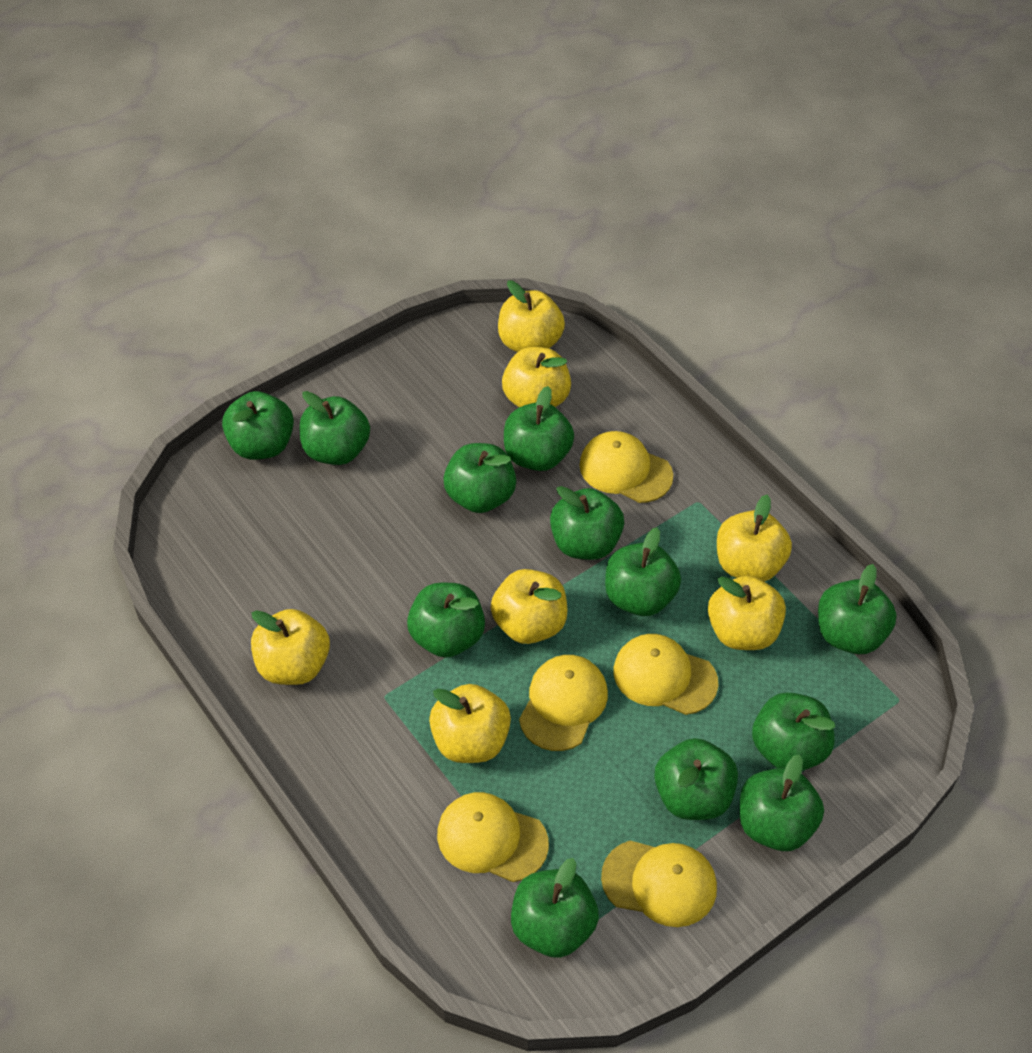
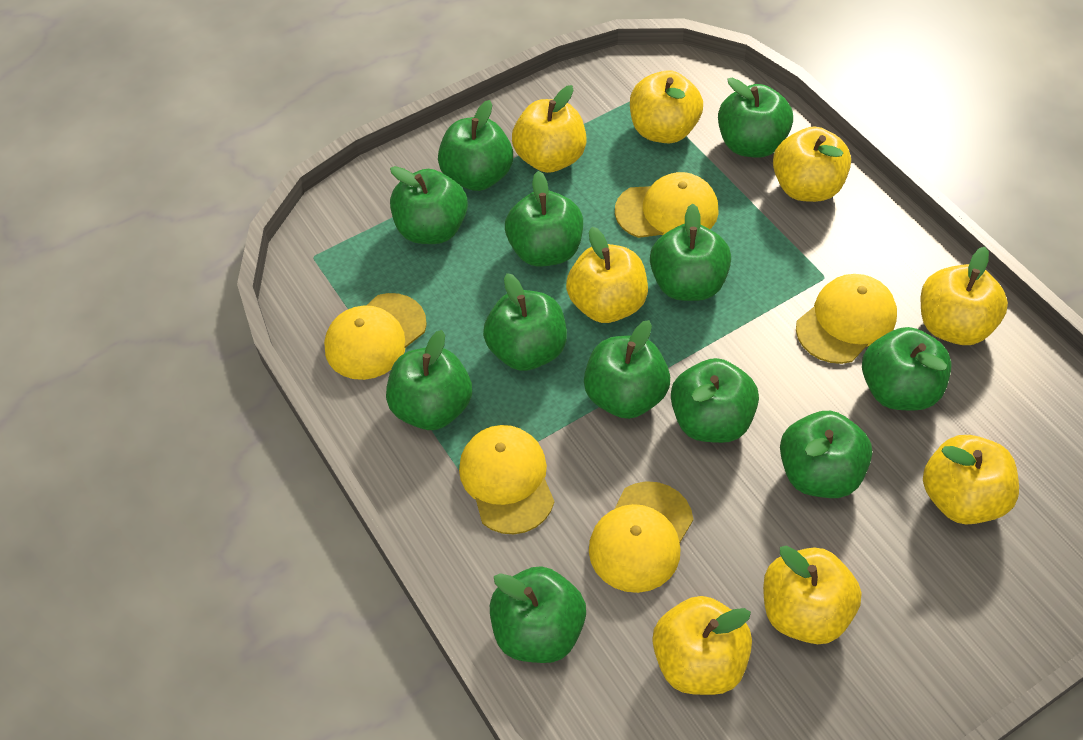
yellow apple: [251,609,330,685] [429,684,511,763] [491,569,567,644] [498,280,565,352] [502,347,571,407] [708,576,786,650] [717,495,792,582] = 7 -> [512,85,587,173] [566,227,648,323] [630,70,703,143] [652,596,752,695] [763,545,862,644] [773,126,851,202] [921,247,1008,345] [923,435,1019,525] = 8

